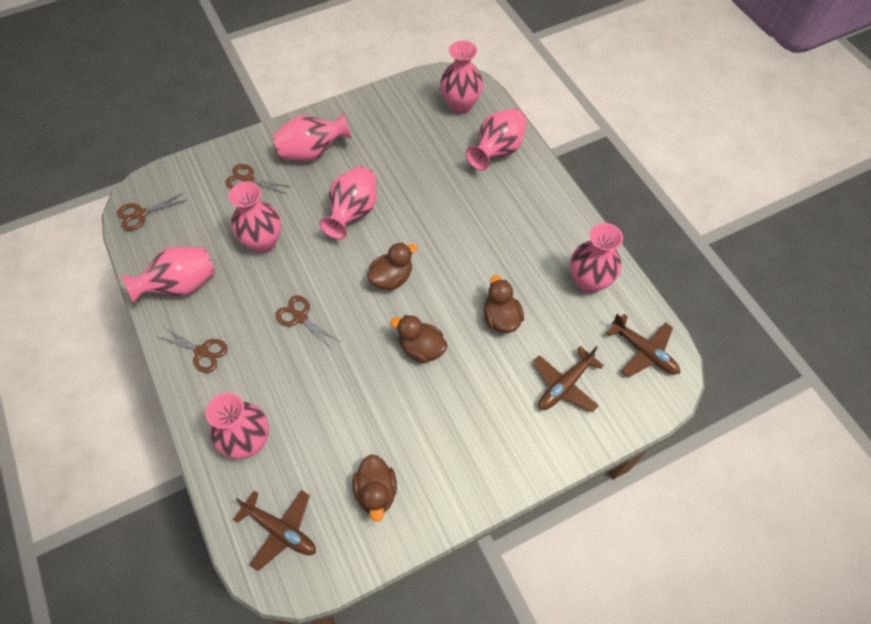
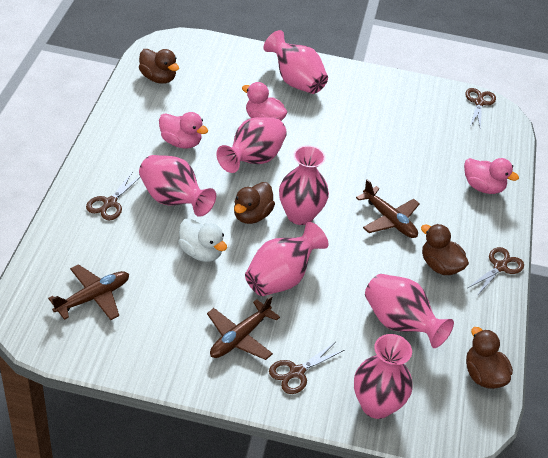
pink duck: none = 0 -> [159,112,208,148] [242,82,288,121] [464,158,519,194] = 3
pink vase: [121,247,215,304] [206,392,269,459] [228,181,281,253] [273,112,352,161] [319,166,376,239] [440,41,483,114] [466,108,527,171] [570,223,623,293] = 8 -> [139,155,216,217] [216,117,287,173] [245,222,328,296] [263,30,328,94] [279,145,329,225] [354,334,413,419] [365,274,454,348] = 7
white duck: none = 0 -> [178,218,227,262] = 1

